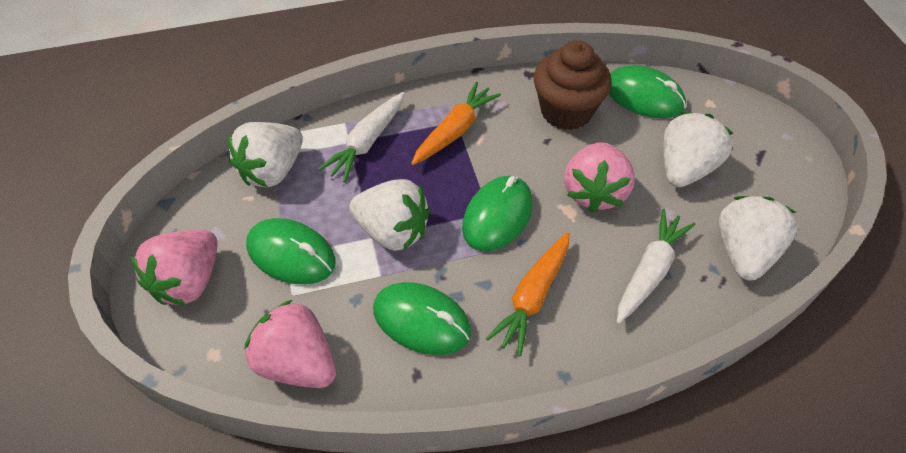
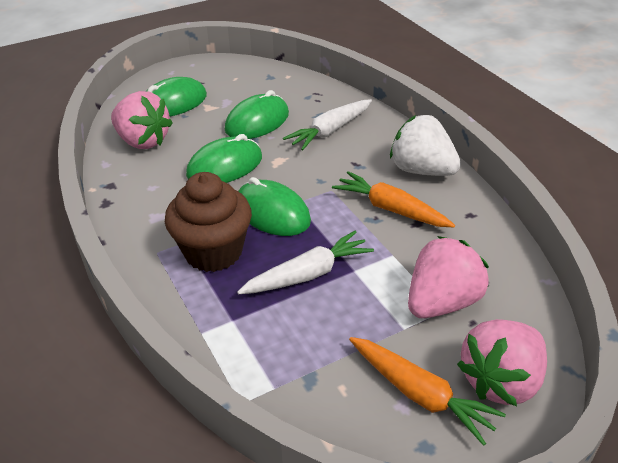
white strawberry: [228,122,303,188] [349,179,430,251] [663,112,733,187] [718,196,798,280] = 4 -> [390,115,461,176] = 1

